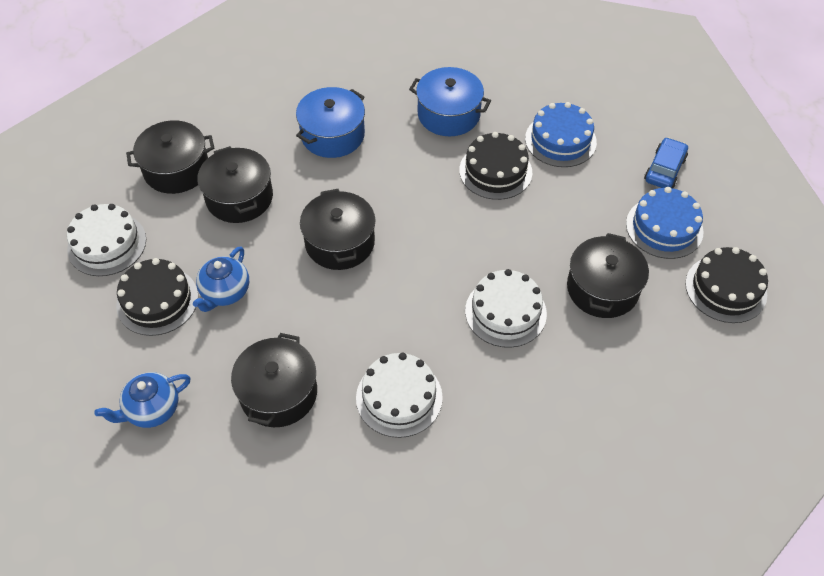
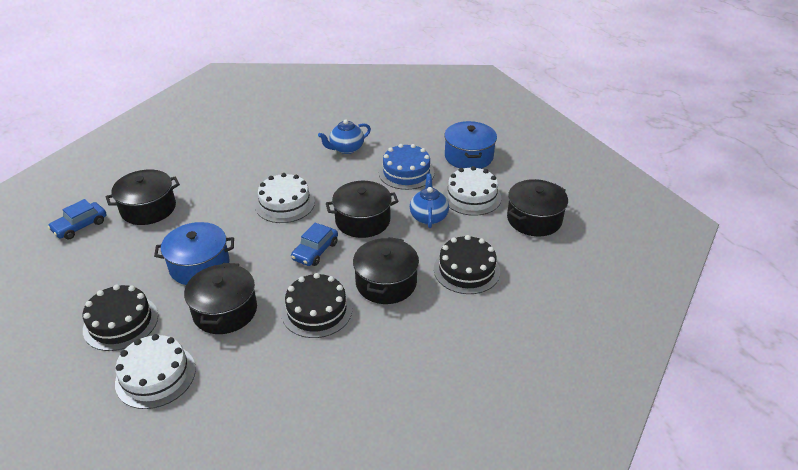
blue cake: [525,102,597,167] [626,187,704,259] = 2 -> [379,144,434,190] = 1
blue car: [644,137,688,188] = 1 -> [48,199,107,239] [291,223,338,266] = 2

